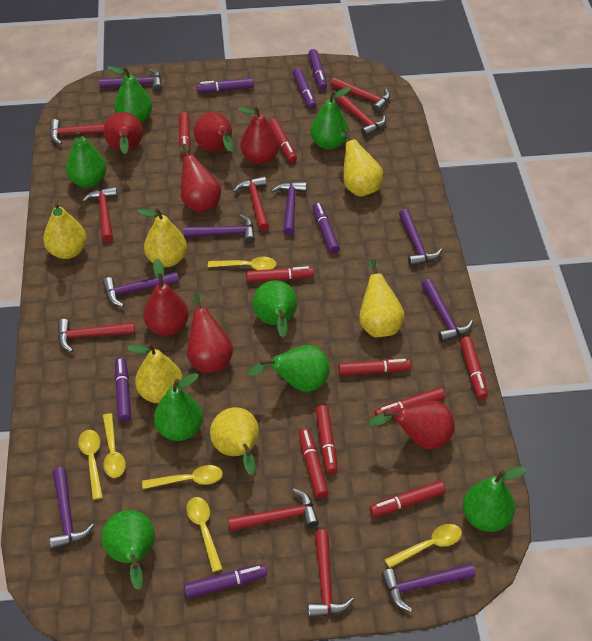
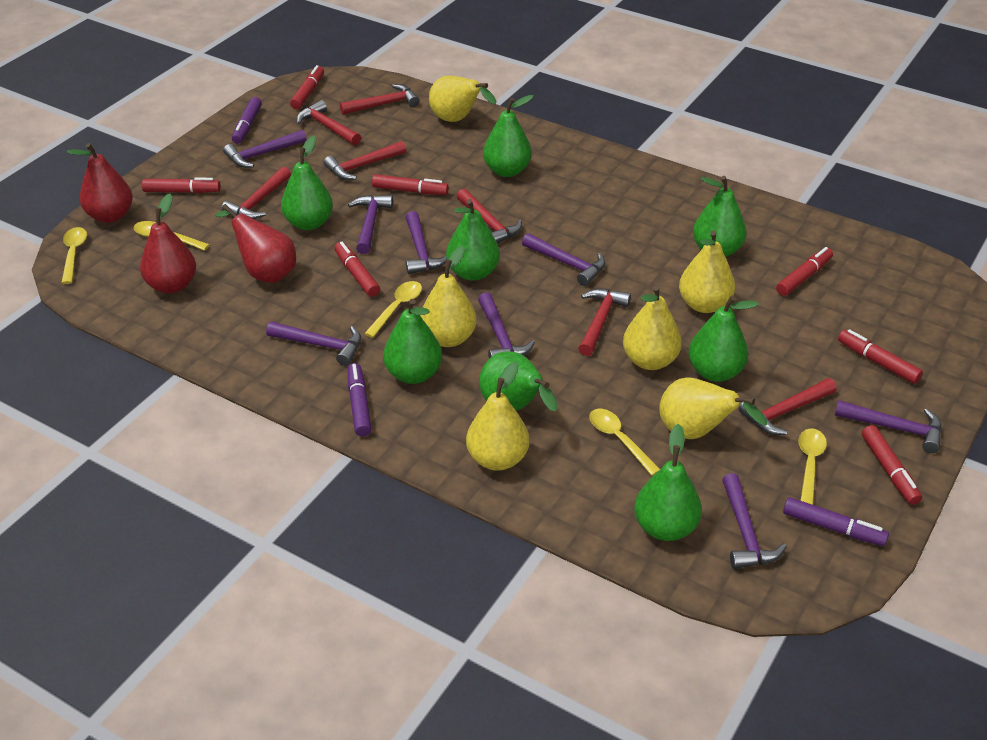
purple marker: [115,357,131,422] [184,564,267,598] [196,78,254,93] [293,68,316,109] [308,49,327,90] [313,202,340,253] = 6 -> [232,97,262,144] [348,363,371,437] [783,497,889,546] = 3
red hammer: [50,119,105,145] [58,319,135,352] [82,186,117,242] [228,488,319,531] [233,176,269,231] [308,530,354,618] [331,77,390,113] [334,95,386,137] = 8 -> [221,167,291,219] [297,100,361,145] [324,141,406,180] [340,84,419,115] [457,189,522,244] [578,289,631,356] [739,378,837,435] = 7
red marker: [179,112,191,157] [247,266,314,283] [269,119,297,163] [299,428,329,498] [316,405,338,474] [339,359,411,376] [370,481,445,517] [374,387,445,417] [460,336,488,399] = 9 -> [142,178,221,193] [290,65,324,109] [334,242,380,297] [372,174,449,195] [776,247,833,296] [838,329,923,384] [862,425,922,505] = 7
red pear: [104,112,143,154] [143,258,189,336] [179,144,221,212] [187,294,233,373] [194,112,233,152] [238,106,280,164] [369,401,455,450] = 7 -> [67,143,133,223] [140,194,196,293] [215,204,296,283] = 3
yellow spoon: [78,430,103,500] [103,413,126,478] [142,465,223,489] [186,497,223,572] [208,257,277,270] [384,524,462,568] = 6 -> [61,227,87,284] [134,221,210,251] [364,281,422,338] [589,409,660,476] [798,429,827,505] = 5

